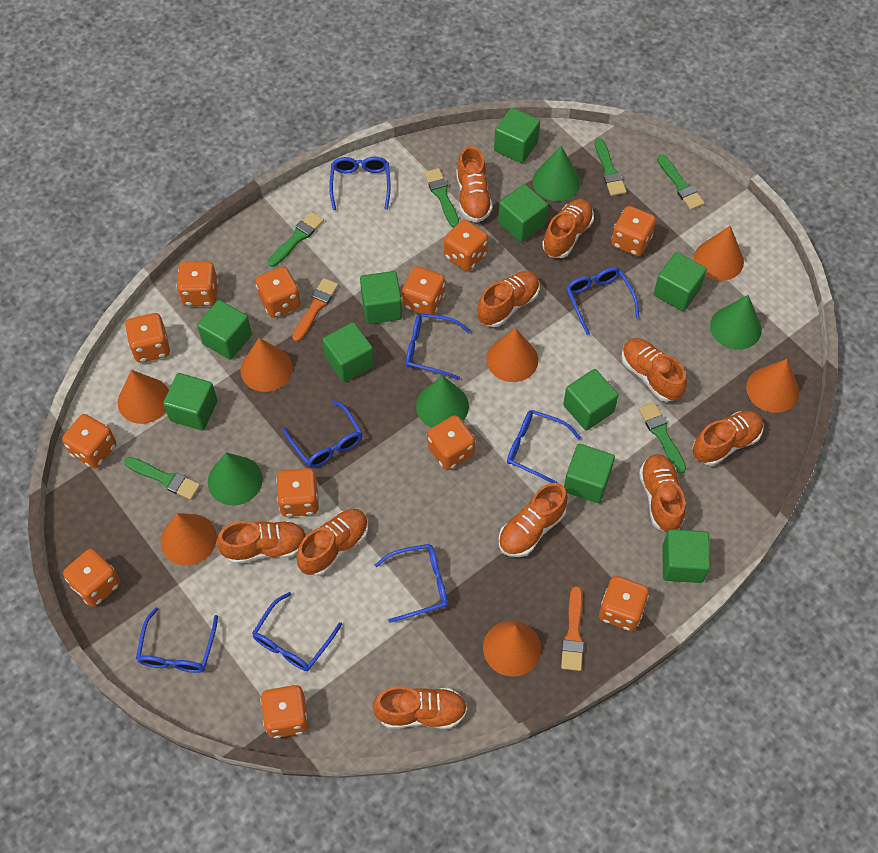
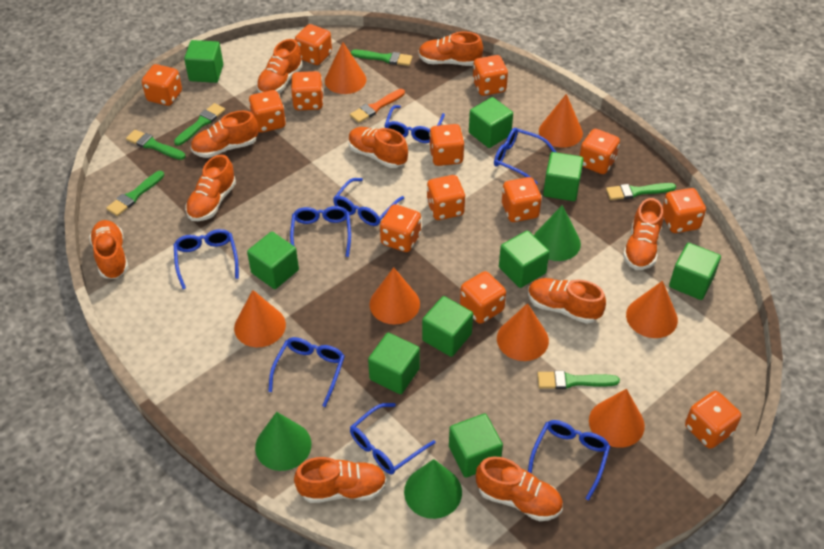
green cone: [208,452,263,505] [416,376,469,427] [533,146,581,201] [710,295,762,350] = 4 -> [255,412,311,471] [404,459,462,519] [534,205,581,261] = 3
green cube: [163,373,218,431] [197,300,252,360] [322,322,374,382] [360,271,402,324] [494,108,540,163] [498,184,548,242] [563,369,619,430] [564,444,615,503] [654,252,707,311] [662,529,710,583] = 10 -> [184,40,223,83] [247,232,299,289] [368,333,420,394] [422,296,473,357] [449,413,503,478] [469,97,513,148] [499,230,549,288] [543,152,584,201] [669,243,721,300] = 9
orange brush: [292,278,338,342] [561,586,584,671] = 2 -> [350,89,405,123] = 1
orange dice: [62,414,116,469] [63,549,120,607] [125,313,170,363] [177,261,218,306] [256,266,301,318] [260,685,309,738] [276,468,319,517] [402,266,445,315] [428,415,475,470] [444,220,488,271] [599,576,649,631] [611,206,656,256] = 12 -> [142,64,182,106] [249,90,286,133] [291,71,323,110] [295,24,332,65] [380,204,421,252] [427,175,466,220] [429,124,464,166] [460,271,506,324] [473,55,508,96] [502,177,542,222] [580,129,620,174] [663,188,706,233] [685,391,741,449] = 13

